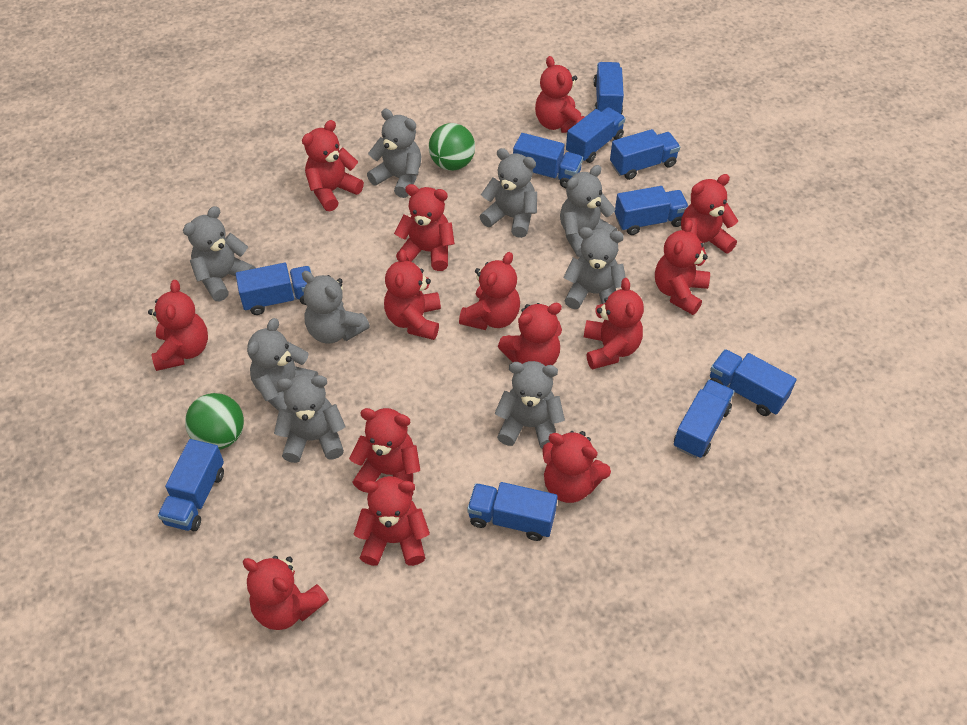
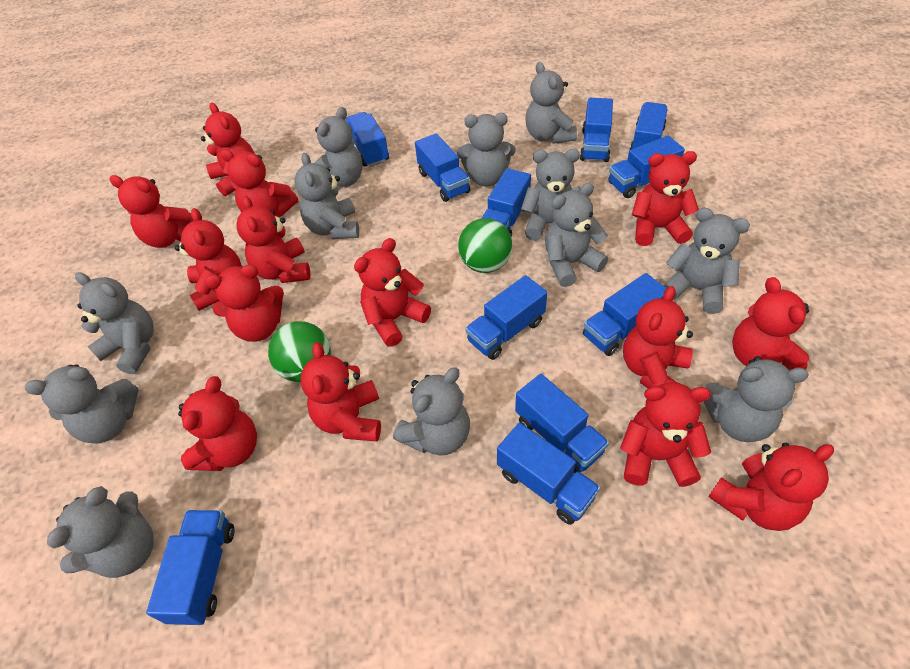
blue truck: [158,439,224,531] [236,263,312,315] [467,482,558,541] [513,133,583,188] [566,107,626,163] [593,62,624,114] [610,129,680,180] [615,186,688,235] [674,379,735,458] [710,349,797,416] = 10 -> [146,510,234,625] [345,112,389,167] [415,133,470,202] [465,275,547,360] [481,168,531,238] [497,423,600,525] [515,374,609,474] [580,98,613,162] [583,273,667,356] [609,136,685,198] [630,102,668,150] = 11
grey teddy bear: [183,206,255,301] [247,318,318,411] [274,374,346,463] [302,271,370,344] [367,109,421,198] [480,148,537,238] [495,361,565,449] [560,165,617,257] [563,227,626,309] = 9 -> [25,364,138,444] [47,486,154,578] [75,272,154,374] [294,153,359,239] [314,107,363,187] [393,367,470,456] [457,113,516,186] [521,149,580,241] [526,62,577,144] [545,183,608,287] [664,208,750,314] [703,356,809,442] = 12

